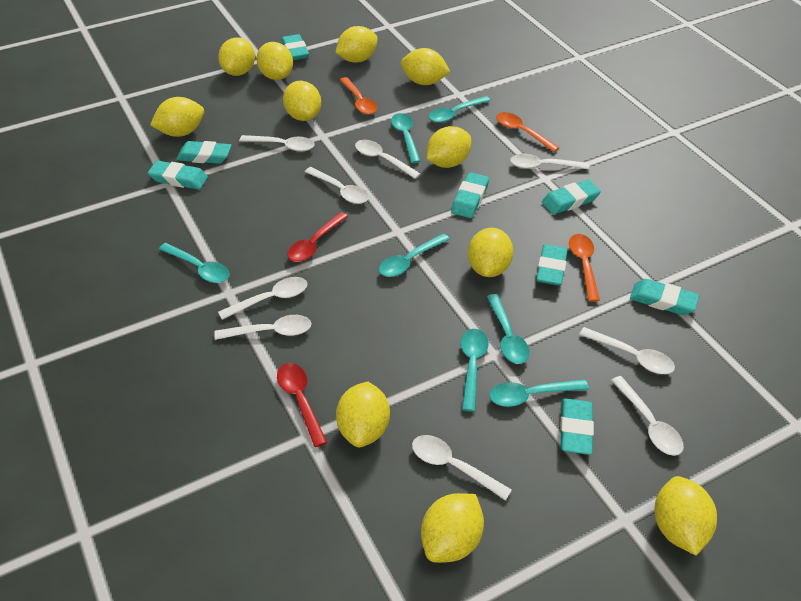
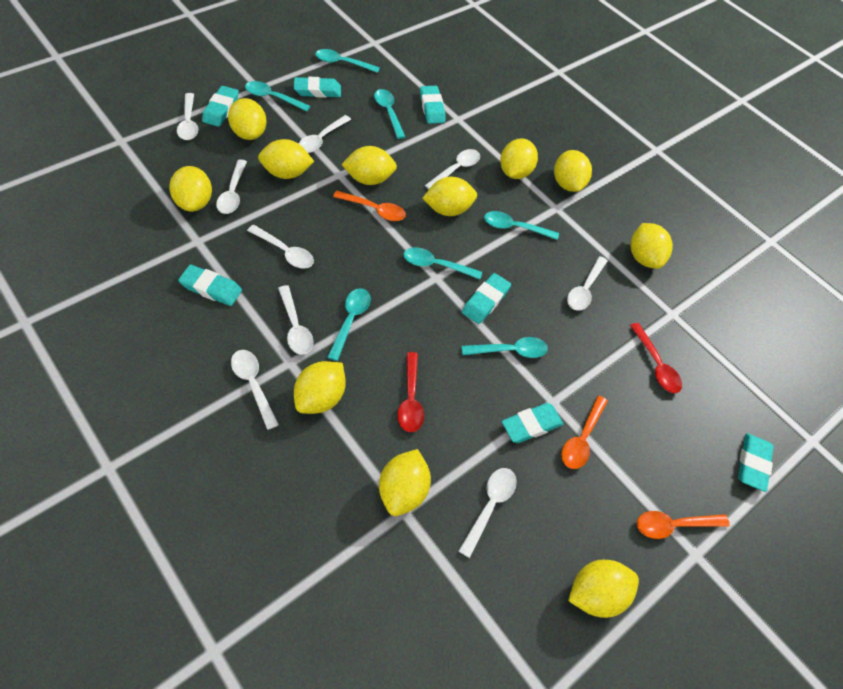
turquoise eraser: [148,161,208,190] [176,141,232,164] [281,34,309,60] [451,172,489,218] [536,244,568,286] [542,179,601,215] [560,398,594,455] [630,279,699,315] = 8 -> [178,265,242,306] [202,86,239,127] [294,77,341,98] [420,86,446,124] [462,273,511,324] [502,403,563,443] [738,433,774,492] = 7

